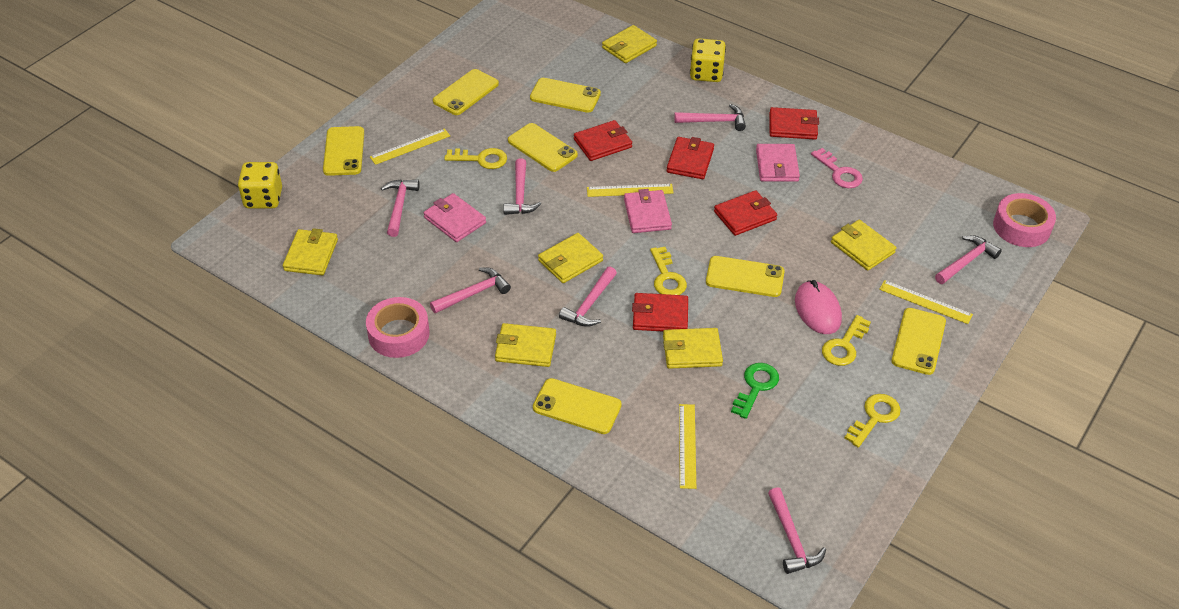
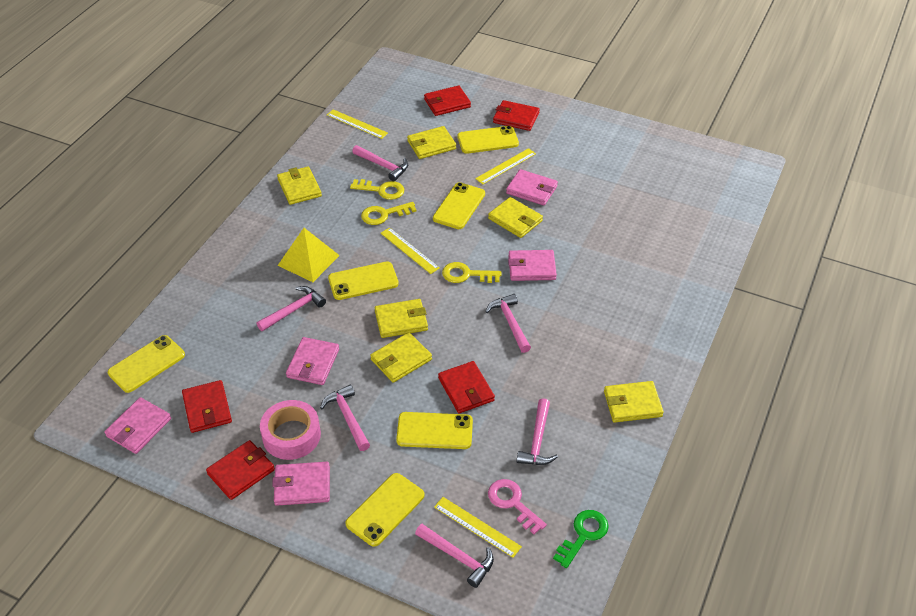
pink hammer: [381,179,420,237] [430,267,511,313] [503,158,541,215] [559,267,617,327] [674,104,746,131] [768,487,826,574] [935,235,1002,284] = 7 -> [256,286,326,331] [320,385,370,451] [352,145,408,181] [415,524,494,588] [485,294,531,353] [517,398,558,465] = 6
pink mouse: [795,280,842,334] = 1 -> none = 0
pink tape: [366,297,430,358] [993,193,1056,247] = 2 -> [260,400,321,460] = 1
pink wallet: [423,193,486,242] [624,189,672,233] [756,144,800,182] = 3 -> [104,397,171,454] [272,462,330,506] [286,337,339,385] [506,169,558,206] [508,250,557,281] = 5
yellow dice: [238,162,282,208] [690,38,726,82] = 2 -> none = 0
yellow key: [444,148,507,169] [650,247,687,295] [822,315,871,366] [845,394,901,448] = 4 -> [350,179,404,200] [361,202,417,225] [442,262,501,283] = 3
yellow phone: [323,126,364,176] [433,69,499,115] [508,123,578,172] [530,78,601,113] [533,378,622,434] [706,256,785,297] [891,308,946,375] = 7 -> [108,335,185,393] [328,261,399,300] [345,473,425,547] [396,412,473,449] [433,182,485,229] [458,126,519,154] = 6
yellow pyramid: none = 0 -> [277,228,340,282] = 1

